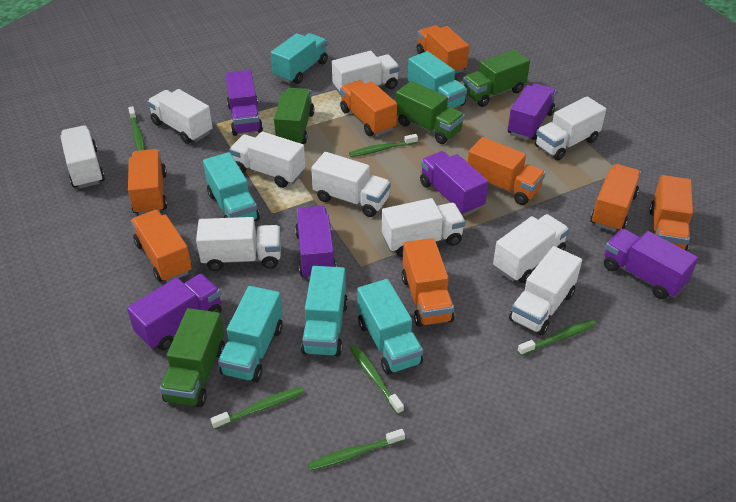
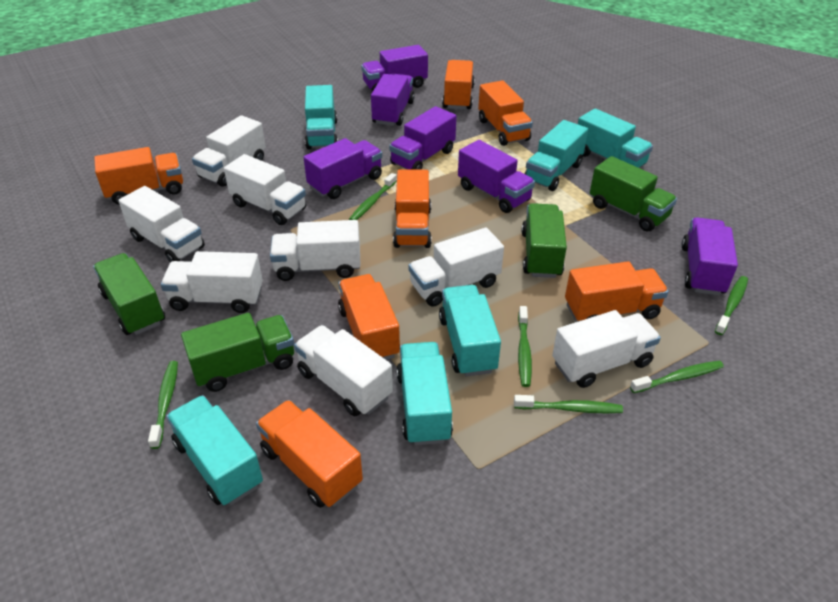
orange truck: [128,149,167,215] [131,210,192,282] [340,80,397,136] [401,238,454,327] [417,25,469,74] [467,137,545,205] [590,164,641,232] [649,175,693,251] = 8 -> [94,147,183,205] [256,400,363,508] [338,274,400,360] [393,169,432,248] [442,60,475,110] [478,80,533,146] [565,261,669,322] = 7
white truck: [60,125,105,188] [147,89,213,144] [196,217,281,271] [229,132,305,188] [311,152,391,217] [332,51,400,95] [382,198,465,257] [493,214,569,283] [509,246,582,336] [535,96,606,160] = 10 -> [118,186,205,262] [161,251,263,313] [192,115,266,187] [224,154,306,225] [270,220,361,281] [294,325,393,416] [409,228,504,307] [552,310,661,388] = 8

